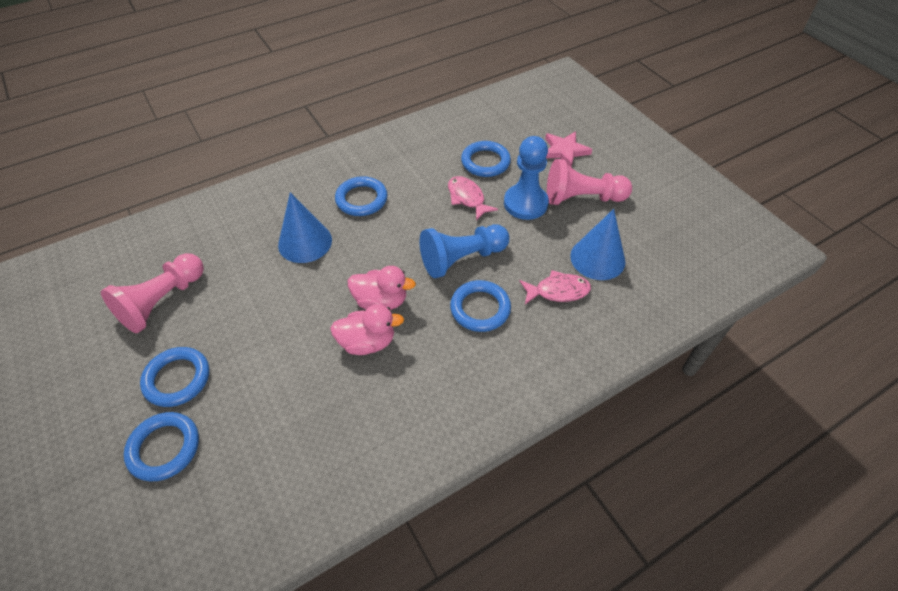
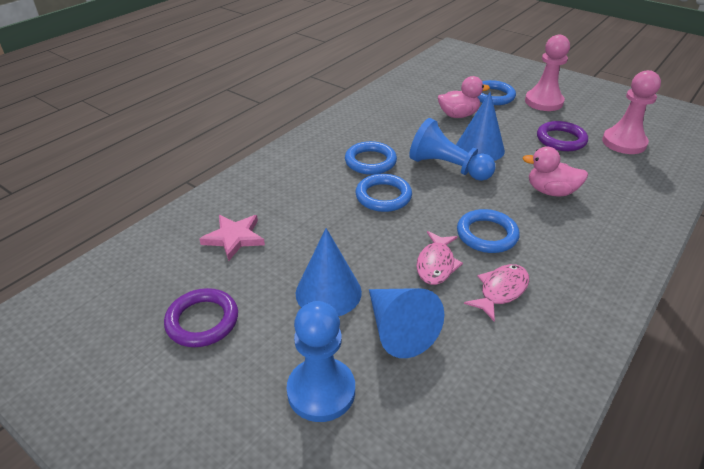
blue cone: [278,192,332,263] [570,209,626,280] = 2 -> [296,228,362,316] [369,288,444,358] [456,92,505,161] = 3
blue ring: [124,412,199,481] [140,347,209,407] [335,176,388,216] [450,280,511,332] [461,141,511,177] = 5 -> [345,141,397,175] [356,174,412,212] [457,209,519,253] [478,80,516,105] = 4
purple ring: none = 0 -> [164,288,238,347] [537,121,588,151] = 2

